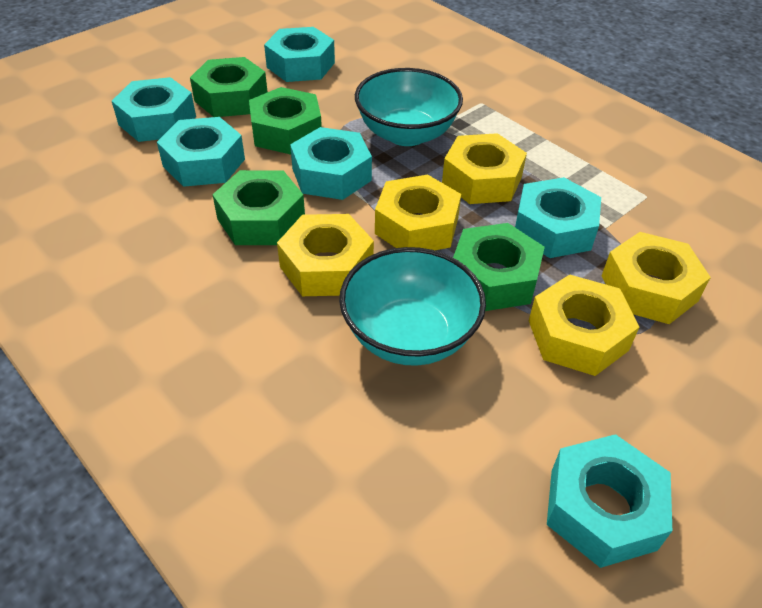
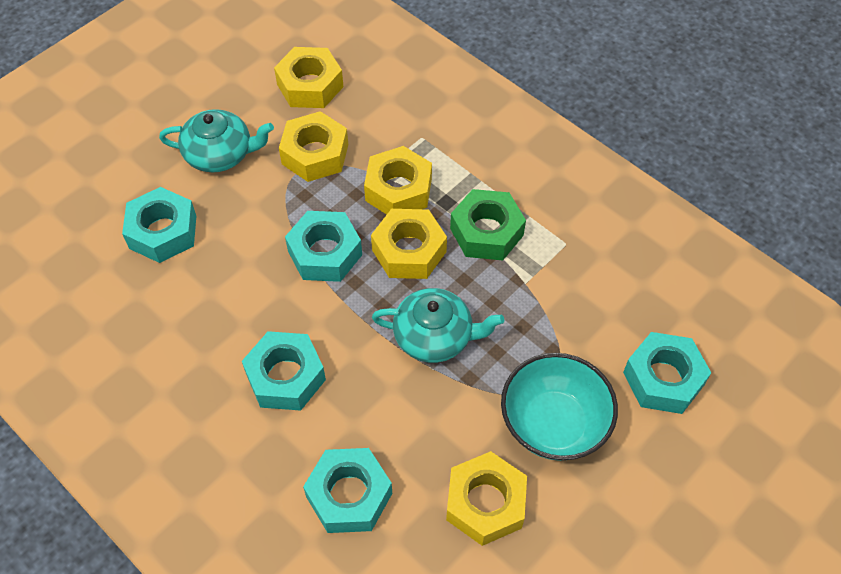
green nut: [190,57,267,117] [212,170,305,245] [249,87,322,155] [453,223,545,311] = 4 -> [450,189,526,260] = 1
turquoise bowl: [339,247,486,366] [355,68,463,146] = 2 -> [501,353,618,461] = 1
turquoise nut: [112,77,196,142] [157,117,245,187] [264,27,335,82] [290,127,372,200] [515,177,601,258] [547,434,672,568] = 6 -> [122,187,196,263] [242,331,326,411] [285,211,362,282] [303,448,392,533] [623,332,711,414] = 5
turquoise teapot: none = 0 -> [159,109,274,172] [372,288,504,363] = 2

